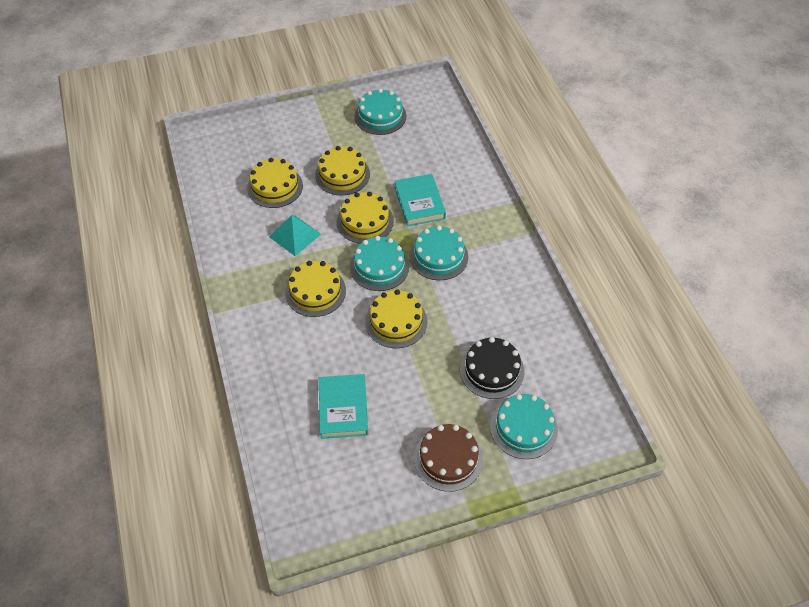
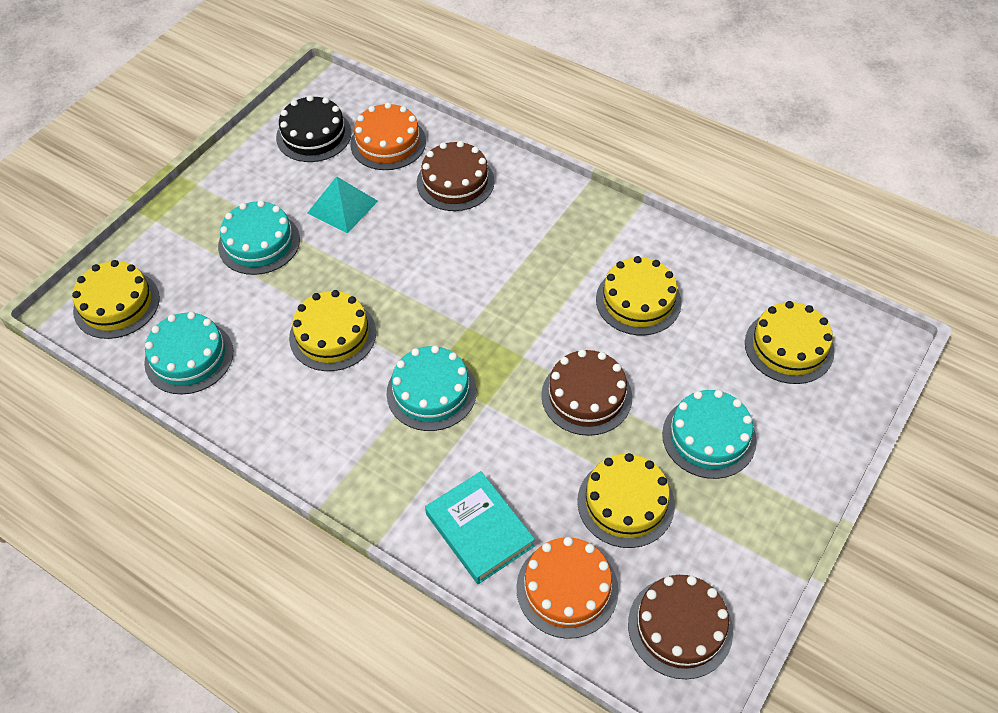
brown cake: [414,424,483,492] = 1 -> [417,141,495,211] [541,349,632,436] [628,575,733,679] = 3
orange cake: none = 0 -> [350,102,426,170] [516,537,619,639] = 2
turquoise book: [319,374,368,439] [395,174,446,226] = 2 -> [425,471,535,584] = 1

